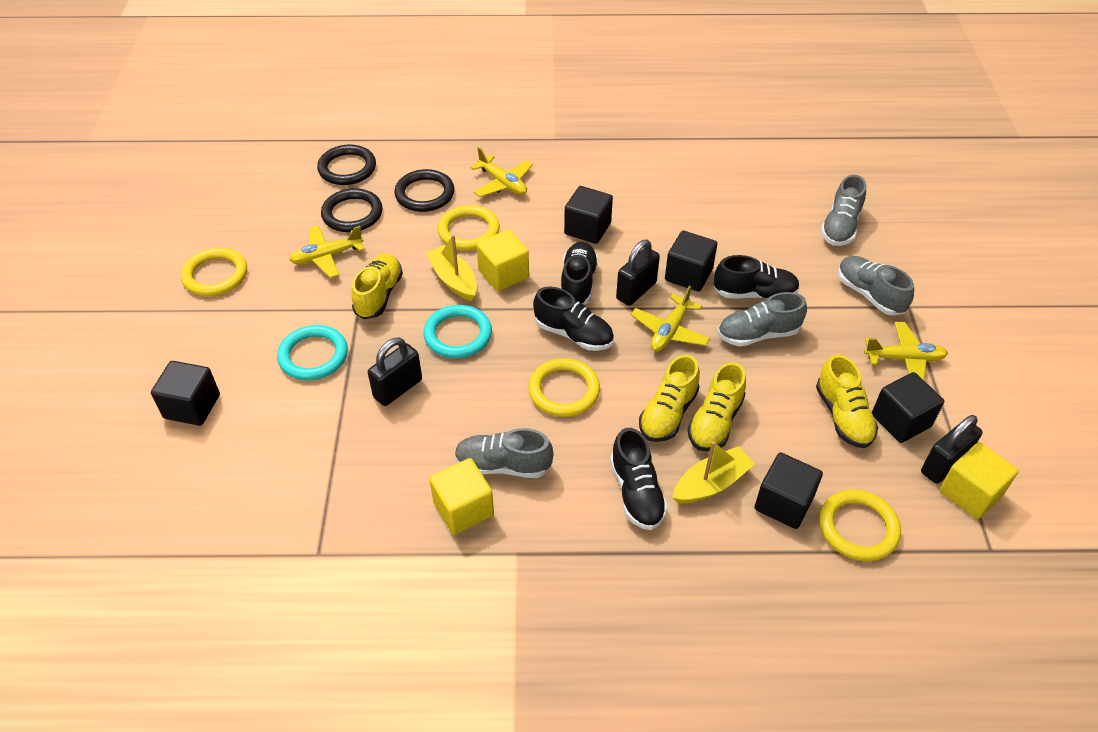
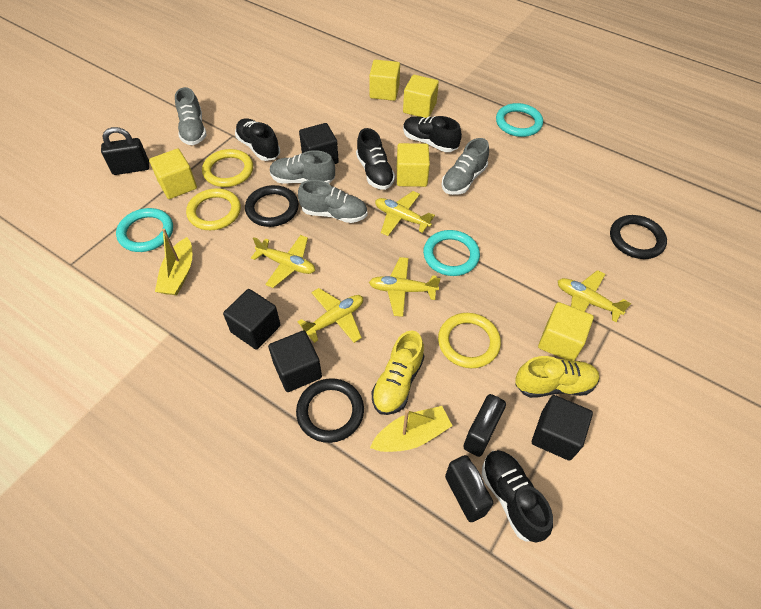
black cube: [151,361,220,426] [564,186,613,244] [665,231,718,292] [755,453,823,529] [872,372,944,443] = 5 -> [223,289,281,350] [268,331,322,392] [299,123,339,164] [532,395,593,461] = 4
turquoise ring: [277,325,348,380] [423,305,492,358] = 2 -> [116,208,173,252] [423,230,480,276] [496,103,543,137] = 3
yellow cube: [429,458,494,535] [476,229,529,291] [939,442,1018,519] = 3 -> [149,149,197,199] [369,60,400,101] [397,143,430,187] [403,75,439,118] [538,302,594,361] = 5
yellow plane: [289,226,364,278] [470,147,533,197] [631,285,710,352] [864,322,948,380] = 4 -> [251,235,315,288] [297,288,363,343] [369,257,441,317] [375,191,435,236] [558,270,631,322] = 5
yellow ring: [181,248,247,296] [438,205,500,251] [528,358,600,417] [819,490,901,561] = 4 -> [186,188,241,230] [202,149,253,187] [438,313,501,368] = 3
yellow shoe: [352,253,403,319] [639,354,700,442] [688,362,746,451] [816,354,878,448] = 4 -> [372,330,424,415] [515,356,600,398] = 2

